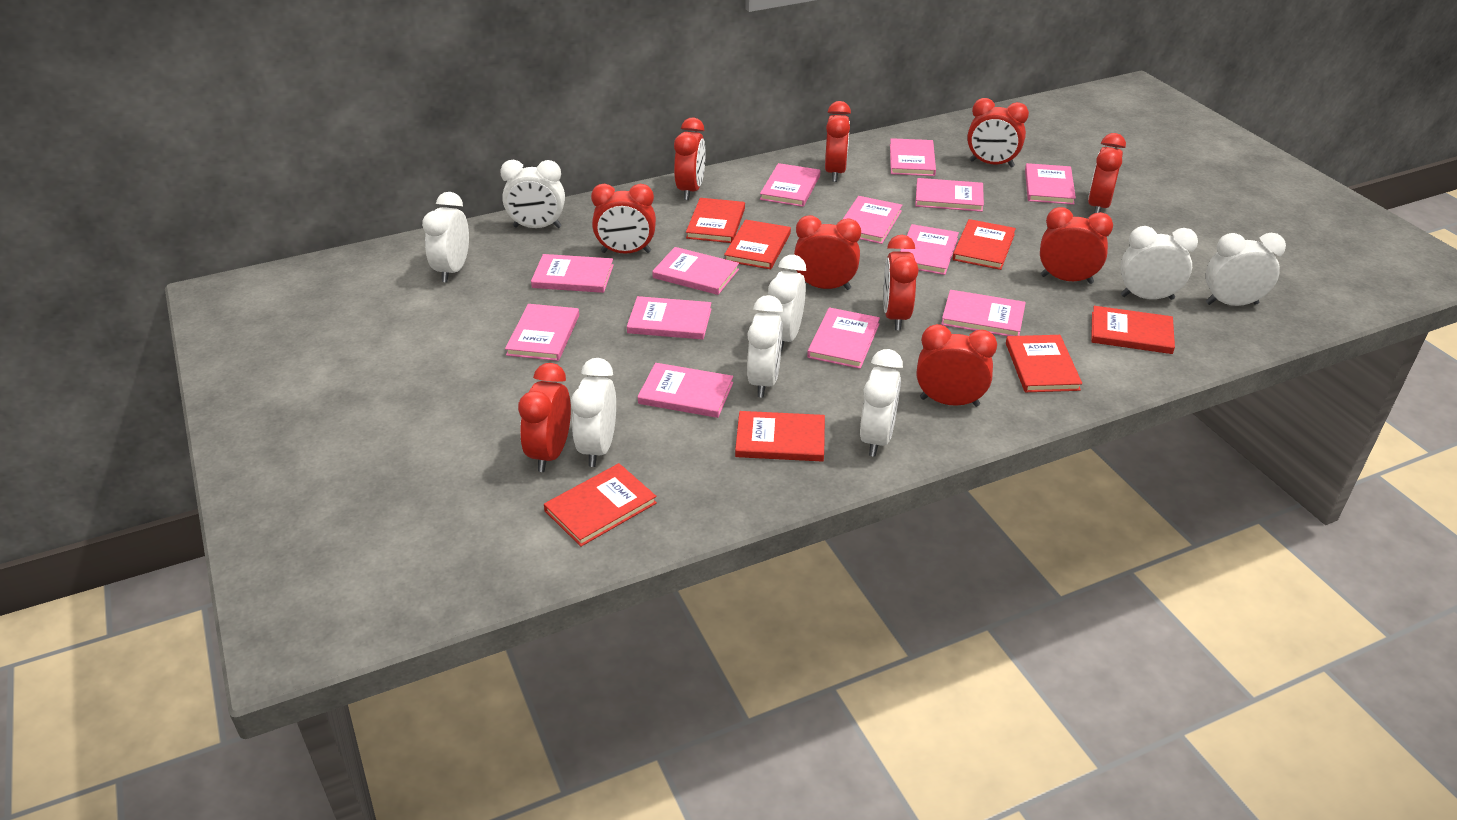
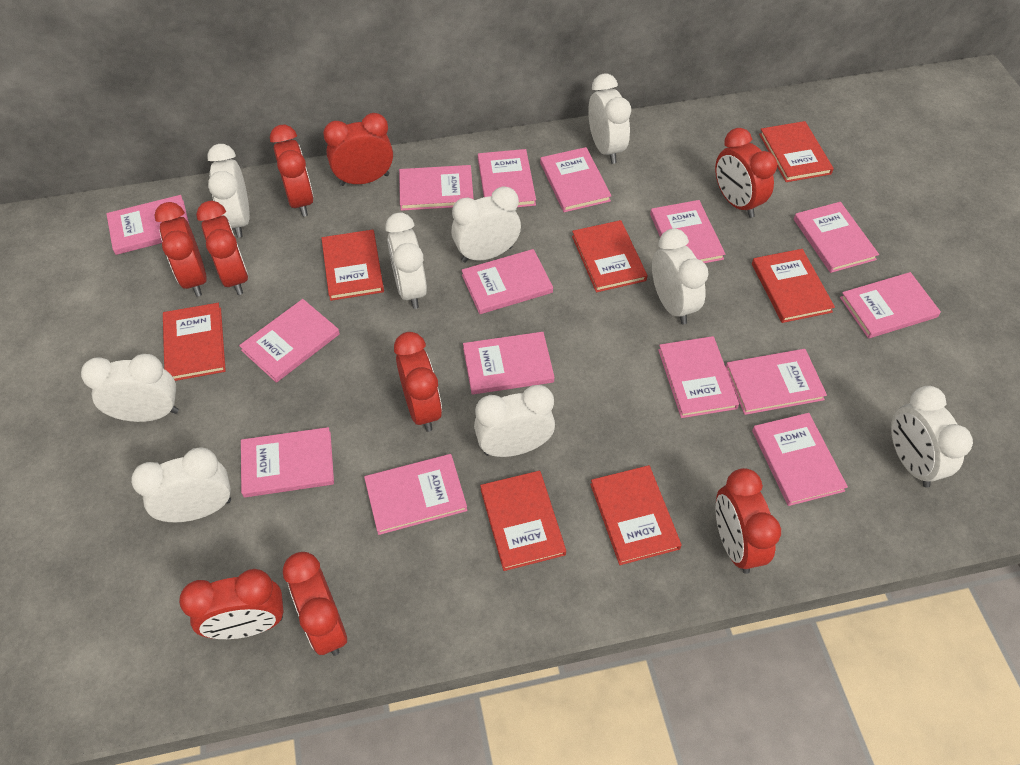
pink book: [505,304,579,361] [531,254,614,293] [627,296,711,340] [638,363,733,418] [652,247,739,295] [760,163,820,207] [807,307,880,369] [842,196,902,244] [890,138,936,176] [900,224,959,275] [915,178,984,212] [941,290,1026,336] [1025,163,1076,205] = 13 -> [106,195,189,255] [239,299,340,383] [241,427,334,497] [364,454,467,535] [399,165,474,211] [461,249,553,314] [463,332,554,394] [478,149,536,207] [540,147,611,212] [650,200,725,263] [658,336,739,418] [726,349,827,415] [752,413,848,506] [794,202,879,273] [840,272,941,339] = 15
red clock: [518,363,571,472] [591,184,656,254] [674,117,706,200] [794,215,861,290] [825,101,851,182] [883,235,919,330] [917,324,997,407] [967,98,1029,167] [1040,207,1113,284] [1088,133,1126,213] = 10 -> [154,202,207,297] [179,569,284,639] [196,201,248,295] [270,125,314,217] [283,552,347,656] [323,113,393,186] [394,332,442,432] [715,128,777,218] [715,468,781,574] = 9
white clock: [422,192,469,283] [500,160,565,228] [571,358,616,467] [747,295,783,398] [767,255,806,352] [860,349,903,457] [1120,226,1198,300] [1205,233,1286,306] = 8 -> [81,354,179,422] [131,447,231,522] [207,144,250,238] [385,212,427,309] [451,186,521,263] [474,385,555,457] [588,74,631,164] [652,228,708,324] [891,386,973,488] = 9

